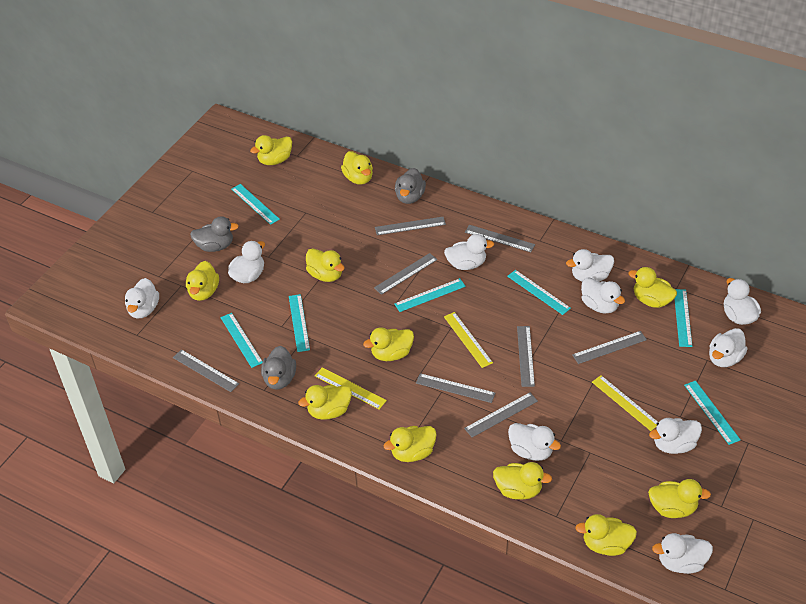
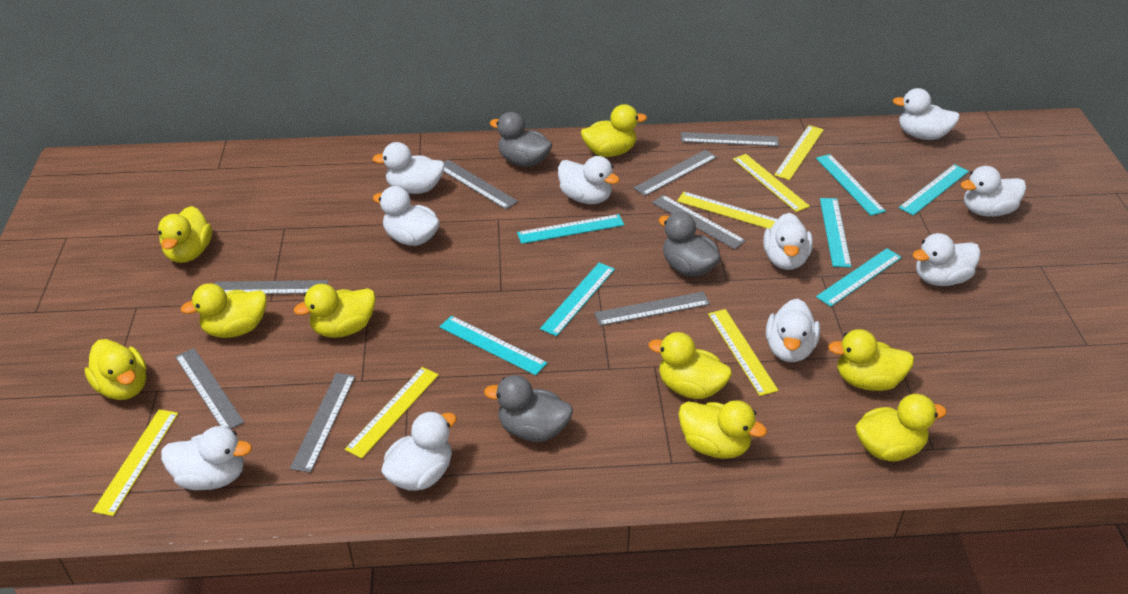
yellow duck: [186,261,219,301] [250,135,292,165] [298,385,352,420] [306,248,345,282] [341,151,373,185] [363,327,414,361] [383,426,437,462] [493,462,552,499] [575,514,637,556] [629,267,677,308] [648,479,711,518] = 11 -> [84,339,147,400] [158,206,212,263] [181,283,267,338] [294,284,376,338] [581,104,647,157] [649,332,732,399] [679,400,767,459] [828,329,914,391] [856,394,947,461] = 9
yellow ruler: [315,367,387,410] [444,312,493,368] [592,375,659,431] = 3 -> [92,409,178,516] [345,367,439,458] [677,192,777,229] [708,309,778,396] [733,154,810,212] [774,125,824,180] = 6

